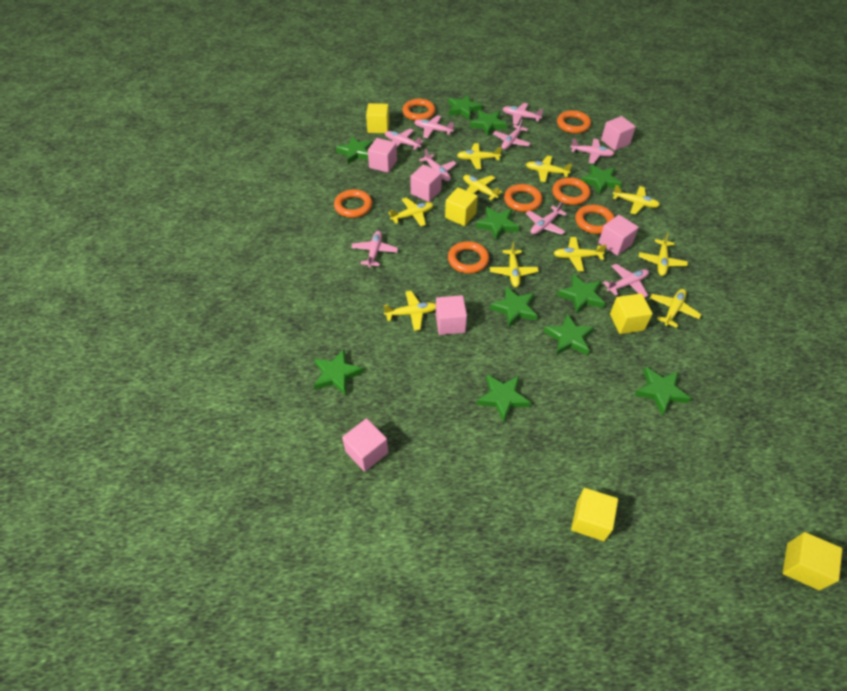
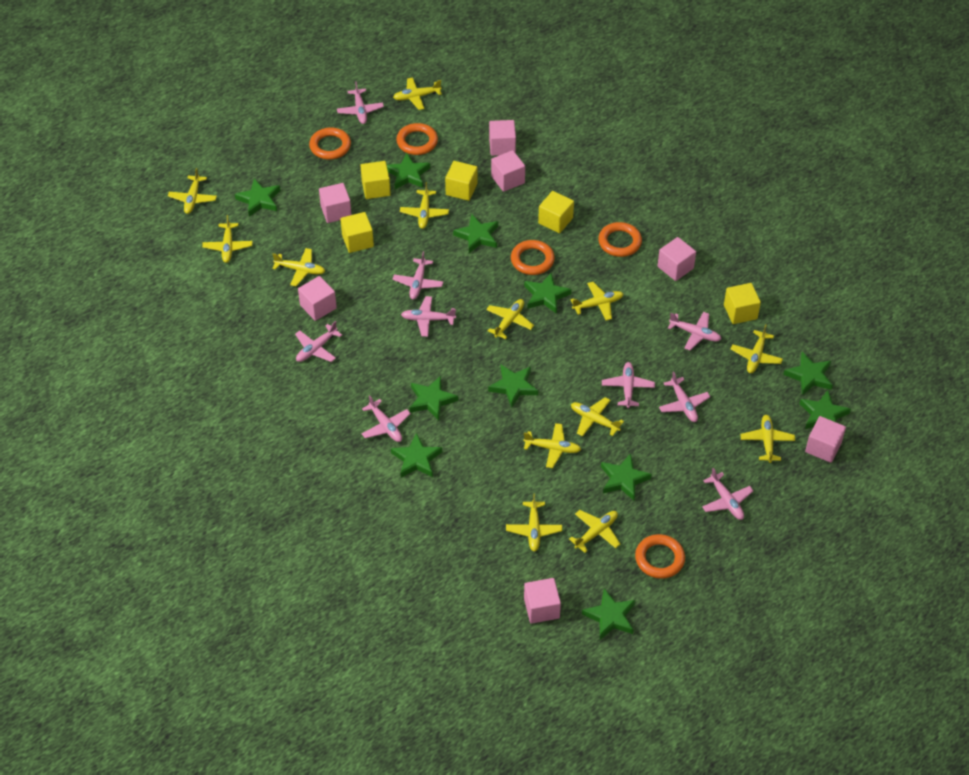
orange ring: [334,189,372,218] [402,99,436,121] [448,241,489,274] [504,184,542,212] [552,177,591,205] [557,110,591,134] [575,205,615,234] = 7 -> [309,127,351,160] [396,123,438,155] [511,240,555,275] [598,222,642,257] [635,534,685,579] = 5
pink cube: [342,418,388,472] [368,138,397,173] [410,164,442,202] [436,295,467,335] [598,215,639,256] [601,116,636,151] = 6 -> [298,276,337,321] [319,183,352,223] [489,120,516,156] [491,150,525,192] [524,578,561,624] [658,237,696,281] [805,416,846,463] = 7
yellow plane: [383,291,436,331] [388,198,434,226] [457,143,502,169] [463,175,502,200] [490,241,539,287] [526,156,572,182] [554,237,607,271] [613,185,660,215] [639,232,688,276] [650,289,701,328] = 10 -> [168,168,217,214] [202,215,253,263] [272,248,325,286] [393,77,442,110] [400,182,449,229] [486,299,534,339] [506,493,562,552] [523,423,581,468] [569,510,620,553] [571,282,623,321] [571,397,624,437] [731,324,783,373] [740,415,795,463] = 13

